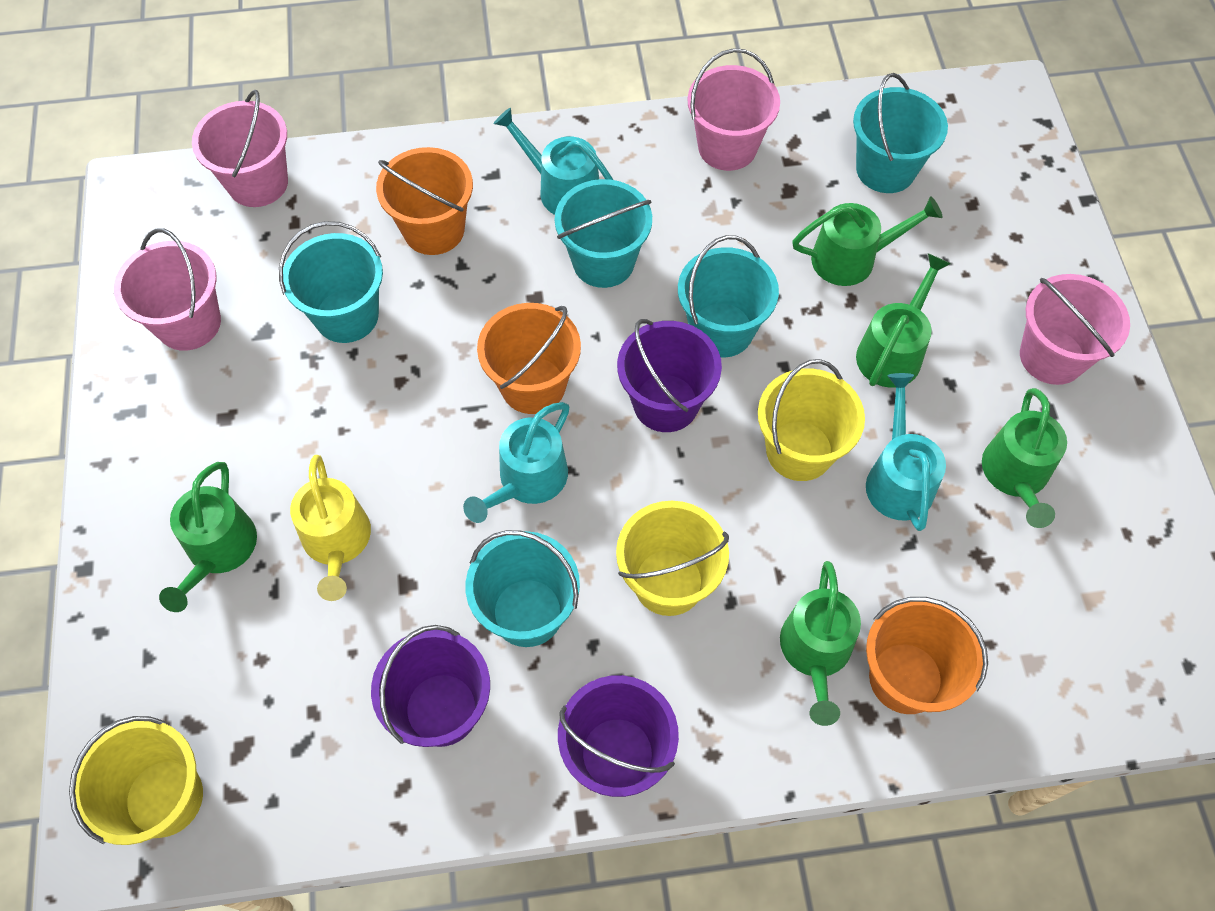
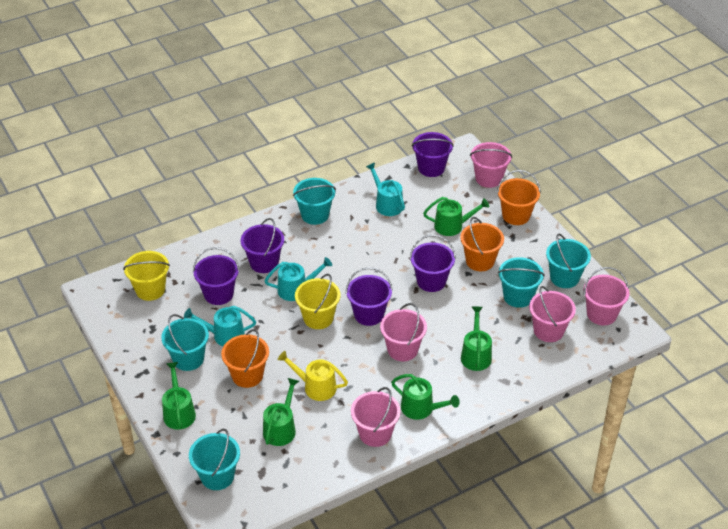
pink bucket: [114,228,221,351] [192,90,288,207] [687,48,780,171] [1020,274,1130,385] = 4 -> [351,387,401,447] [380,303,427,361] [470,142,512,188] [529,286,576,342] [583,267,629,326] = 5
purple bucket: [371,625,490,747] [558,675,679,797] [617,319,722,432] = 3 -> [193,247,239,305] [241,218,284,273] [346,267,393,326] [410,235,456,292] [412,132,454,177] = 5
yellow bucket: [69,716,203,845] [616,501,729,616] [758,359,865,481] = 3 -> [123,251,170,301] [295,274,340,329] = 2

